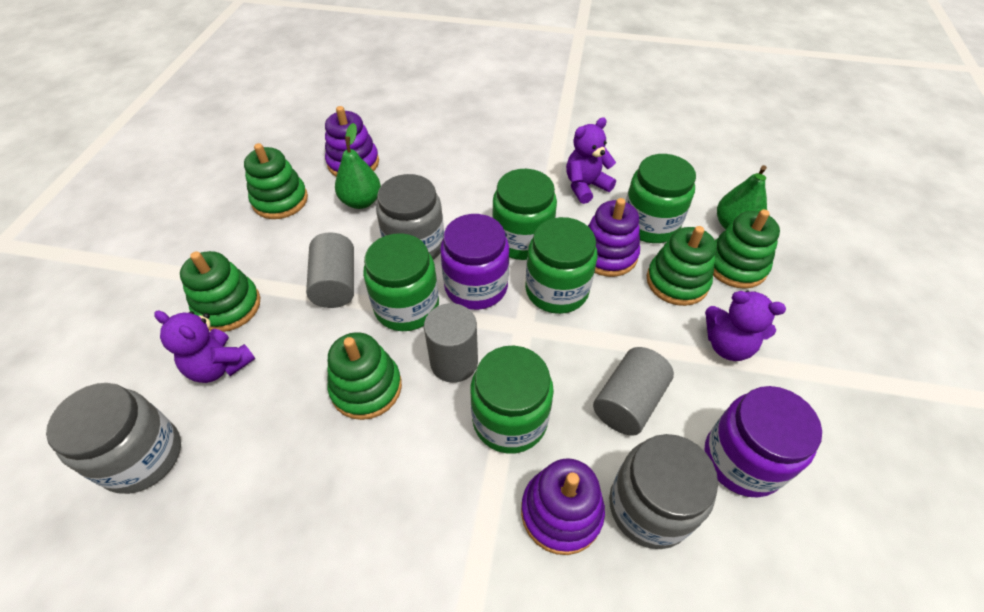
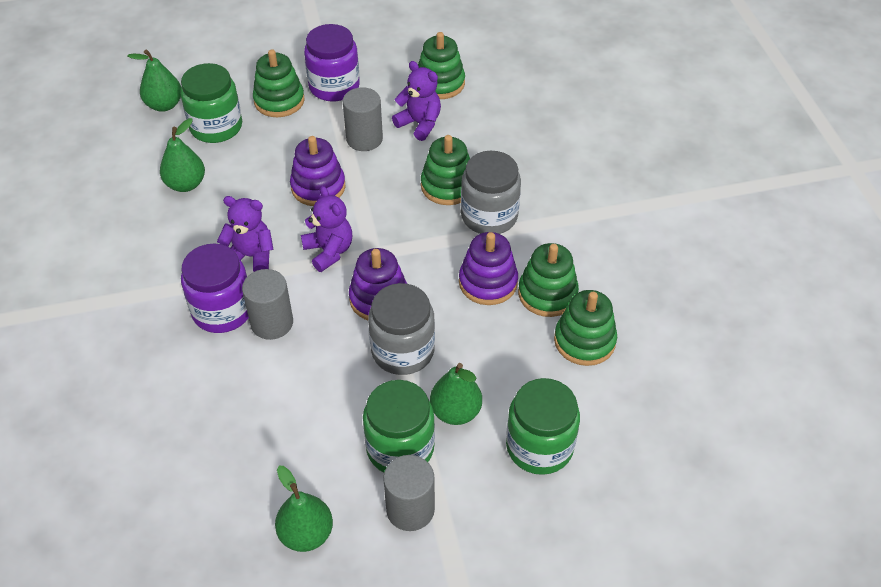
green jar: [363,233,439,331] [471,346,554,454] [492,169,557,260] [525,217,597,314] [625,154,696,243] = 5 -> [180,63,242,143] [363,380,435,472] [506,378,580,475] = 3
green pear: [335,123,381,209] [717,165,767,230] = 2 -> [128,49,181,112] [160,118,205,192] [275,466,333,552] [430,363,482,425] = 4
grey jar: [46,383,181,494] [376,174,444,260] [609,434,718,549] = 3 -> [368,283,435,375] [461,151,521,234] = 2

